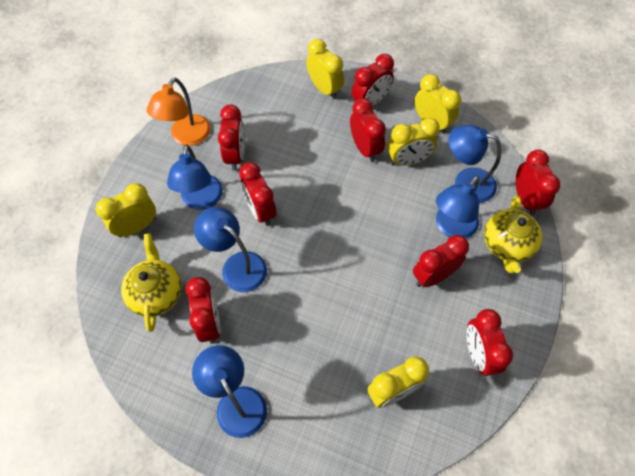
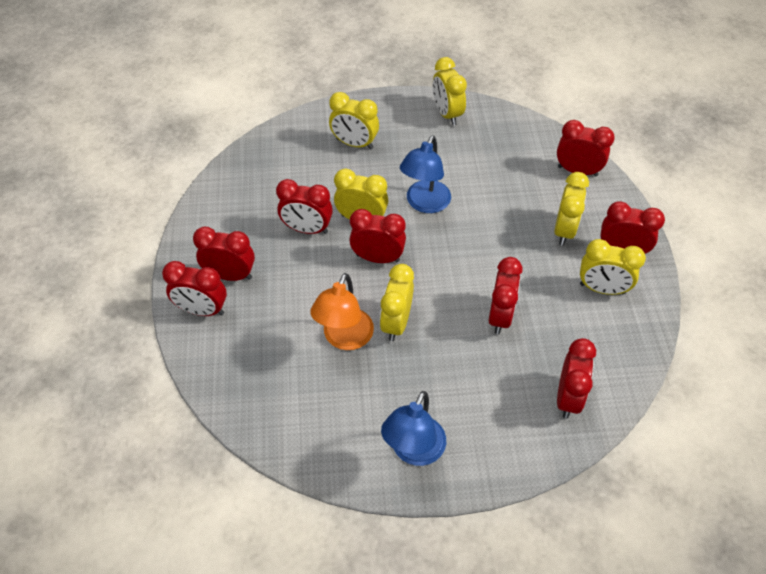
blue lamp: [167,144,223,210] [192,345,267,438] [194,207,267,292] [436,176,479,239] [448,125,502,203] = 5 -> [381,391,446,466] [400,135,451,213] = 2
yellow clock: [96,183,156,237] [306,39,344,100] [368,356,429,408] [388,118,440,166] [414,74,461,134] = 5 -> [329,92,379,149] [334,169,388,220] [380,264,414,341] [433,57,467,126] [554,172,589,246] [580,239,646,295] = 6
yellow teapot: [121,233,182,332] [484,195,542,274] = 2 -> none = 0

